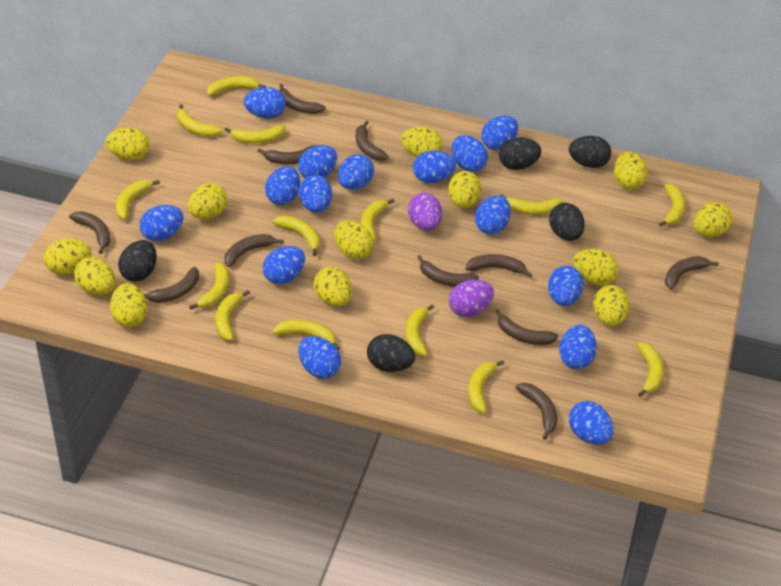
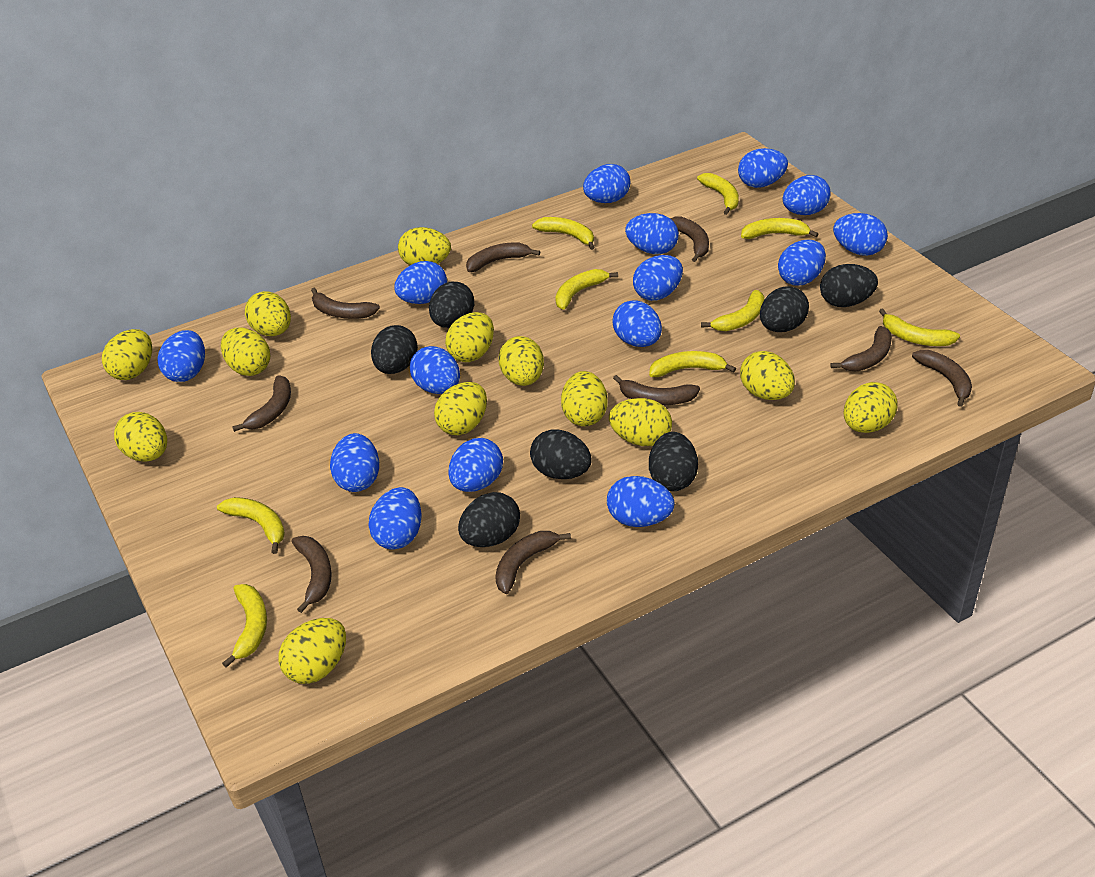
black egg: [118,240,157,282] [367,334,415,372] [499,138,541,170] [549,203,585,241] [569,136,611,168] = 5 -> [371,325,418,374] [429,282,474,328] [458,492,520,547] [530,429,591,479] [649,432,698,491] [760,286,809,332] [820,264,878,307] = 7
brown banana: [69,211,111,254] [143,267,199,303] [224,234,284,267] [258,145,318,164] [279,84,326,114] [356,120,389,161] [417,255,479,287] [465,254,532,278] [495,309,558,345] [515,383,557,440] [665,256,719,289] = 11 -> [232,375,291,432] [291,536,332,613] [311,288,380,319] [466,242,540,272] [495,531,571,594] [613,375,700,405] [670,216,709,262] [830,326,892,371] [912,350,972,407] = 9
purple egg: [408,193,442,231] [449,280,494,317] = 2 -> none = 0
yellow banana: [116,180,160,220] [177,104,223,137] [189,262,229,310] [207,76,266,96] [215,290,250,341] [225,125,286,143] [273,216,320,256] [273,320,340,350] [361,199,395,242] [405,304,434,356] [468,360,504,413] [500,194,563,215] [637,342,664,397] [659,184,685,227] = 14 -> [217,497,285,554] [222,584,267,668] [532,217,595,250] [555,269,618,310] [649,351,736,377] [697,173,739,215] [701,290,764,331] [741,218,818,239] [879,309,960,346] = 9

